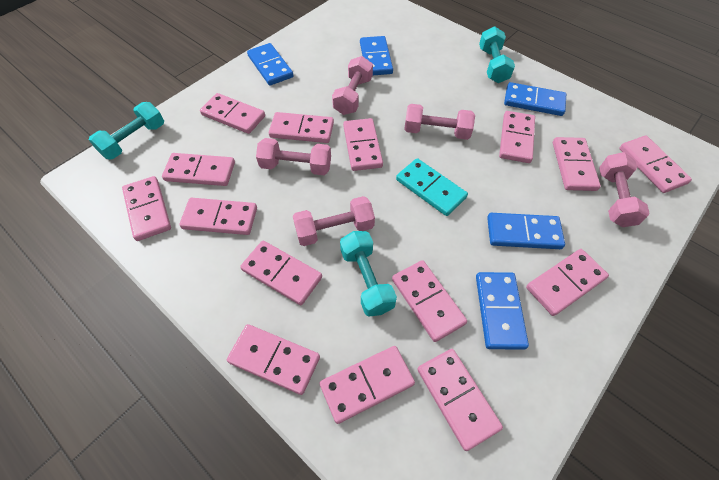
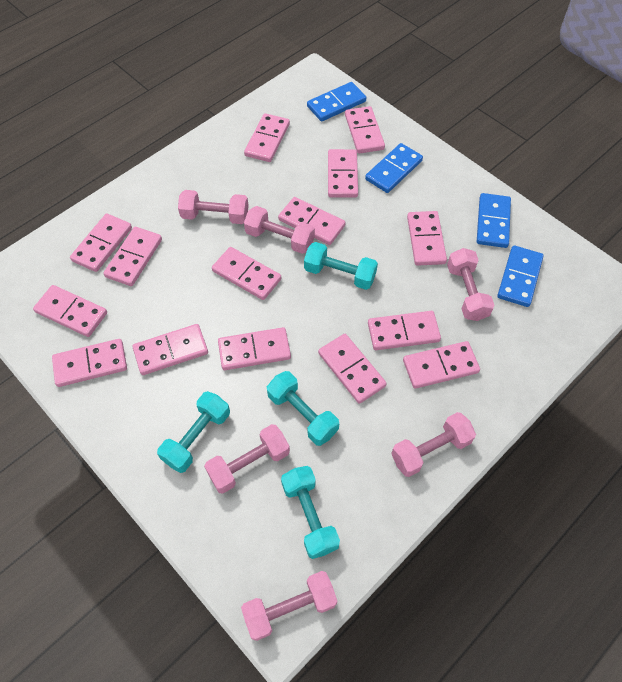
blue domino: [247,43,294,86] [360,36,393,75] [476,272,529,350] [487,213,565,249] [504,82,566,116] = 5 -> [307,82,367,122] [365,143,423,193] [477,193,511,248] [497,245,544,307] = 4
pink dumbbell: [256,138,331,175] [293,196,375,246] [332,56,373,115] [404,104,475,140] [599,152,650,227] = 5 -> [178,190,249,224] [204,424,290,494] [241,571,337,641] [244,206,315,254] [391,412,476,477] [447,248,495,321] = 6
turquoise domino: [396,158,468,216] = 1 -> none = 0
turquoise dumbbell: [89,102,164,159] [340,231,397,317] [479,26,515,83] = 3 -> [157,391,230,473] [267,371,339,446] [281,466,340,559] [304,242,378,290] = 4

